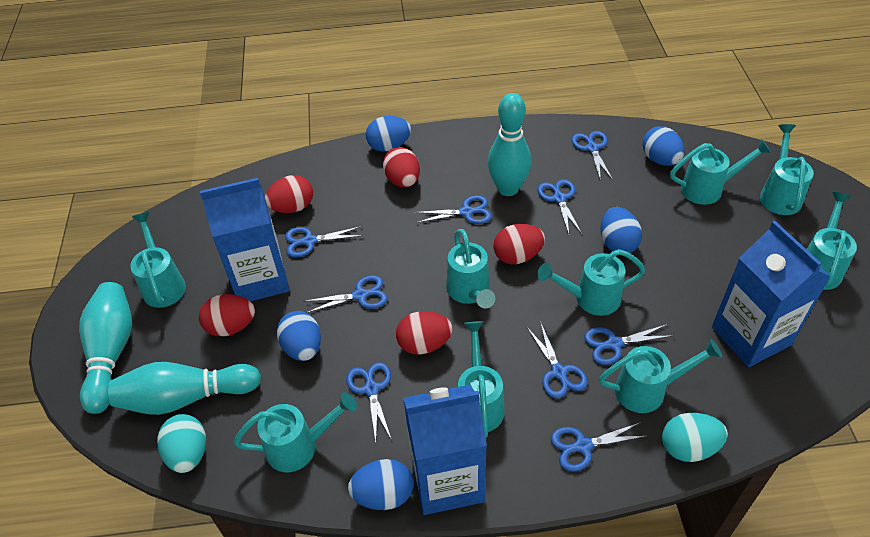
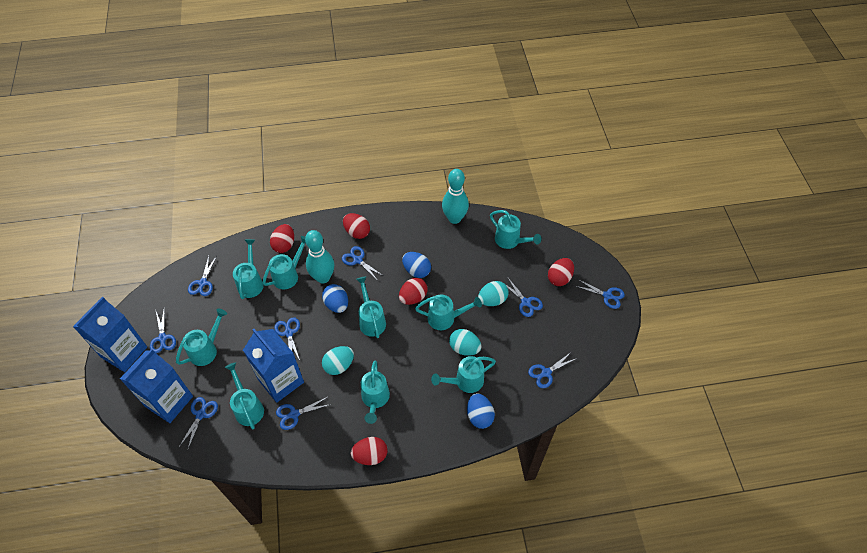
blue egg: [277,311,321,361] [348,459,413,510] [365,116,411,152] [601,207,642,253] [642,126,685,166] = 5 -> [322,284,348,313] [402,252,431,278] [467,393,495,429] = 3
turquoise bowling pin: [79,282,132,414] [108,362,261,415] [488,93,531,196] = 3 -> [305,230,334,284] [442,169,469,224] = 2
turquoise egg: [157,414,206,473] [662,413,728,462] = 2 -> [322,346,354,375] [449,329,481,356] [478,281,509,306] = 3

